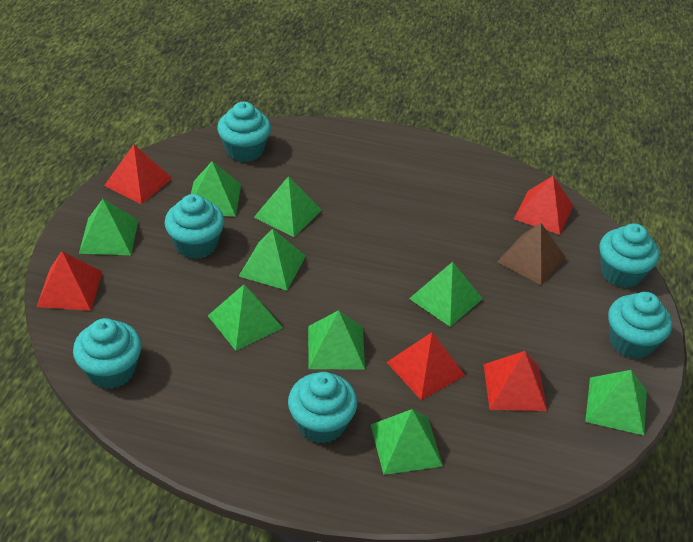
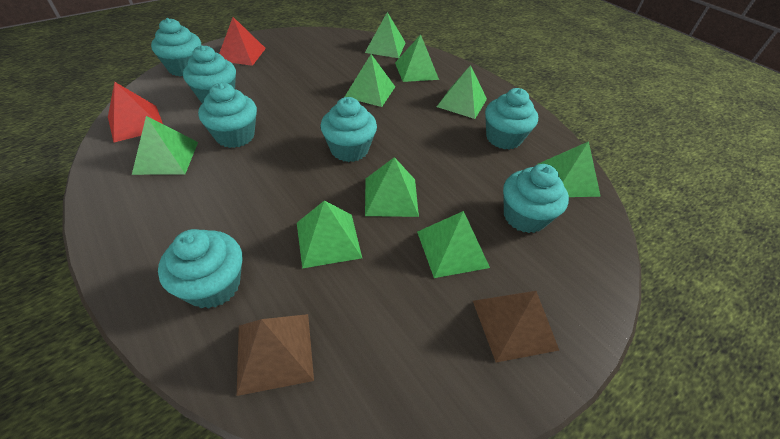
brown pyramid: [497,223,565,285] = 1 -> [237,314,314,396] [473,291,559,362] = 2
red pyramid: [37,251,102,311] [104,144,172,204] [387,332,465,400] [484,351,547,411] [514,176,573,235] = 5 -> [108,82,163,142] [219,17,266,66] = 2
turquoise cupcake: [73,318,142,389] [165,194,224,259] [217,101,271,162] [288,372,357,444] [599,223,659,288] [608,292,672,359] = 6 -> [151,18,201,76] [158,229,242,309] [183,45,236,103] [198,83,257,148] [321,97,377,162] [485,88,538,149] [503,164,569,233] = 7

